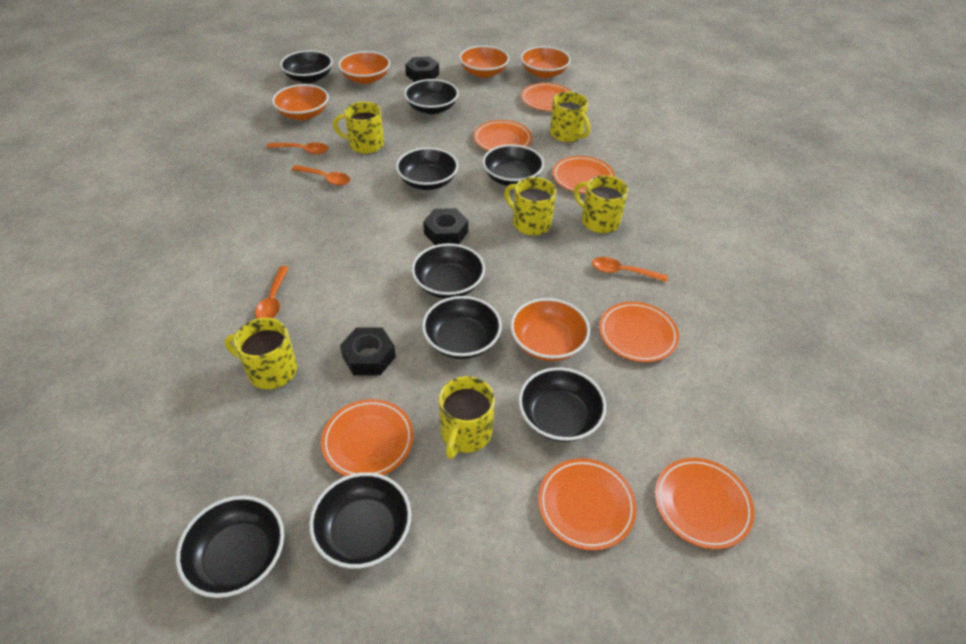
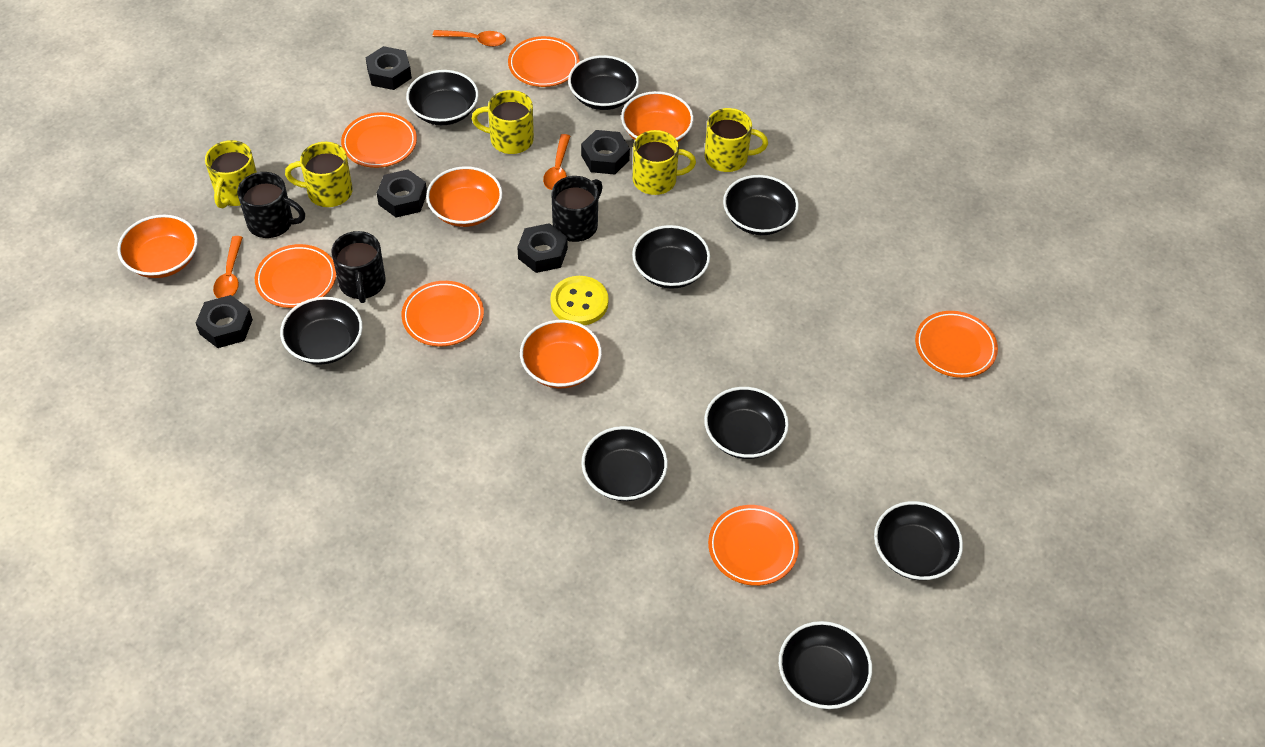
black mug: none = 0 -> [237,172,305,238] [331,231,386,303] [551,176,603,242] = 3
black nut: [340,328,396,375] [405,57,439,82] [423,208,468,245] = 3 -> [196,295,253,348] [366,46,412,90] [377,169,427,218] [517,223,568,273] [581,130,630,175] = 5
orange bowl: [272,84,329,120] [338,51,390,84] [459,45,509,78] [510,298,590,361] [521,46,571,78] = 5 -> [117,215,198,278] [426,166,503,227] [520,320,602,388] [621,91,694,142] = 4
orange plate: [321,399,414,476] [474,120,532,151] [521,83,572,111] [538,458,637,551] [552,156,615,194] [599,302,679,362] [655,458,755,549] = 7 -> [255,244,336,308] [341,112,417,168] [401,281,484,347] [508,36,580,87] [708,505,799,586] [915,311,998,378] = 6
orange spoon: [255,266,289,319] [267,142,328,154] [291,165,350,186] [592,257,668,282] = 4 -> [213,236,243,298] [433,30,506,47] [543,134,570,190] = 3
yellow button: none = 0 -> [550,276,609,325] = 1
yellow mug: [224,318,297,389] [333,102,384,154] [439,376,495,459] [504,177,556,235] [550,92,590,142] [574,175,628,233] = 6 -> [205,140,257,208] [285,142,352,207] [472,90,534,154] [632,130,696,195] [704,108,768,172] = 5

